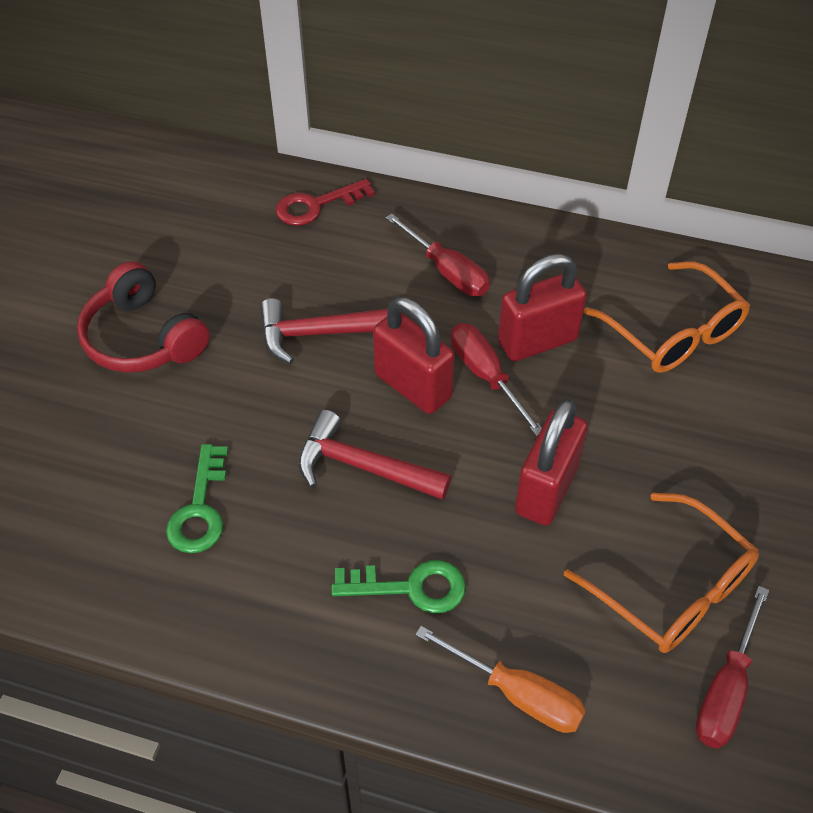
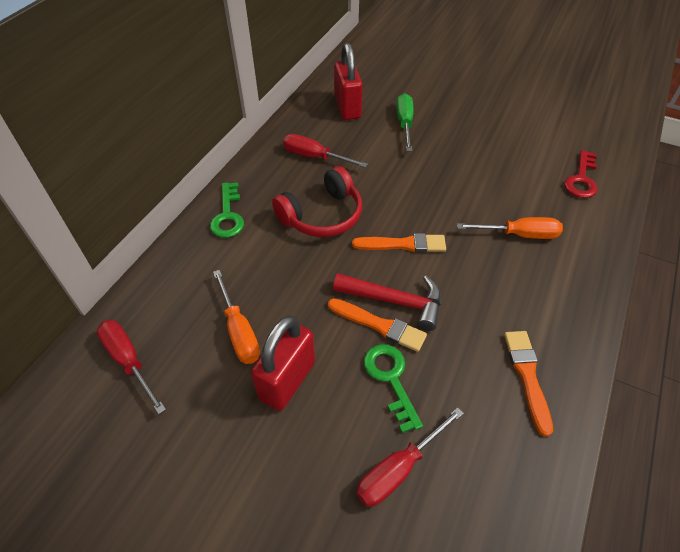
green screwdriver: none = 0 -> [396,93,414,151] = 1
orange brush: none = 0 -> [328,298,427,352] [352,233,446,252] [504,331,553,437] = 3
orange glasses: [564,493,759,653] [584,261,750,373] = 2 -> none = 0
orange screwdriver: [415,626,586,733] = 1 -> [213,270,260,364] [457,217,563,239] = 2
red hammer: [260,298,388,364] [298,410,451,500] = 2 -> [333,273,441,331] = 1
red padlock: [373,297,455,414] [498,254,587,361] [515,399,588,526] = 3 -> [251,315,315,411] [334,43,363,120] = 2

